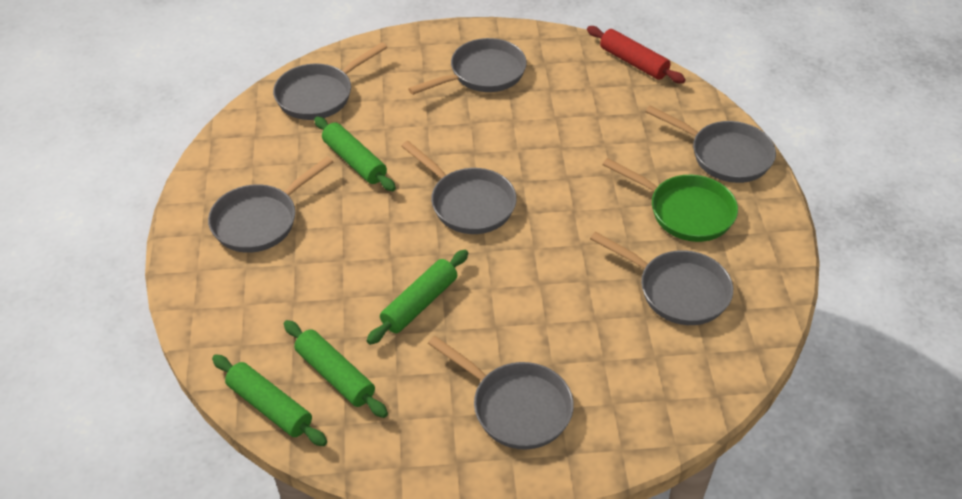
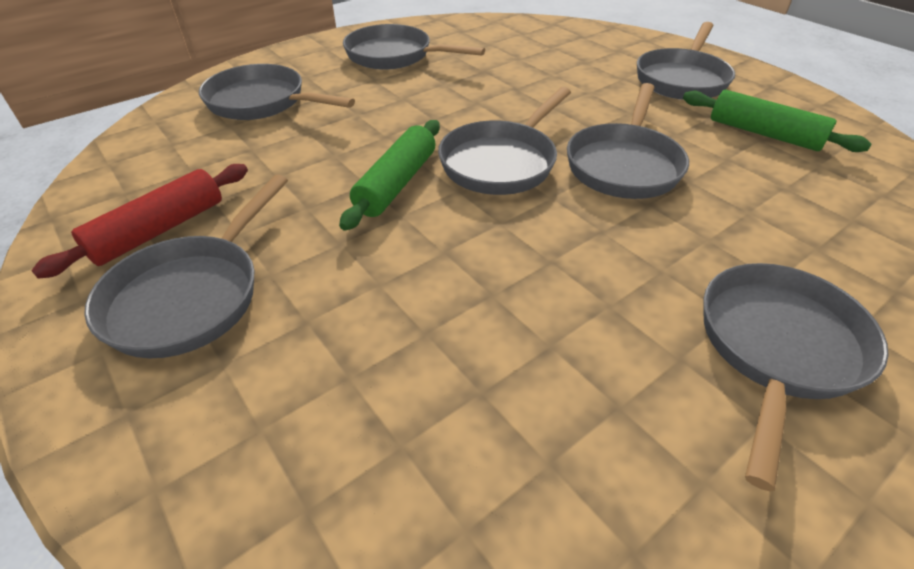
green pan: [603,158,738,242] = 1 -> none = 0
green rolling pin: [212,355,327,446] [284,320,388,418] [314,116,396,191] [367,250,468,345] = 4 -> [339,120,440,231] [683,90,871,152] = 2

